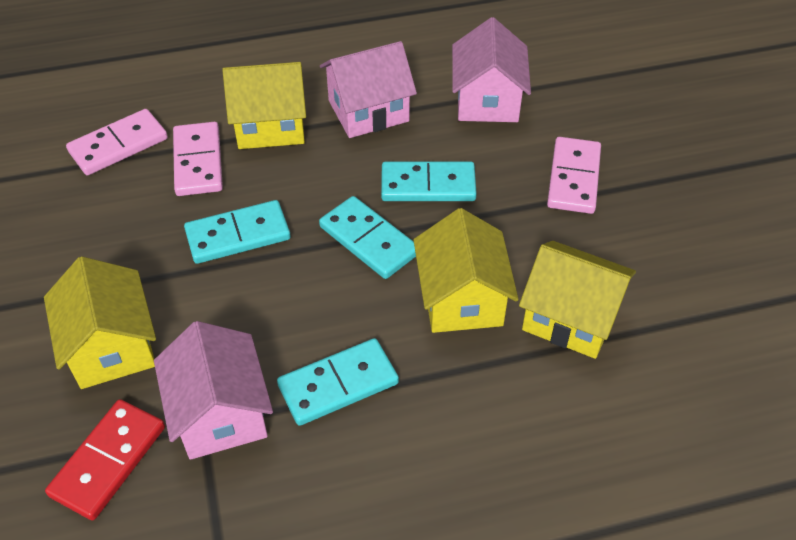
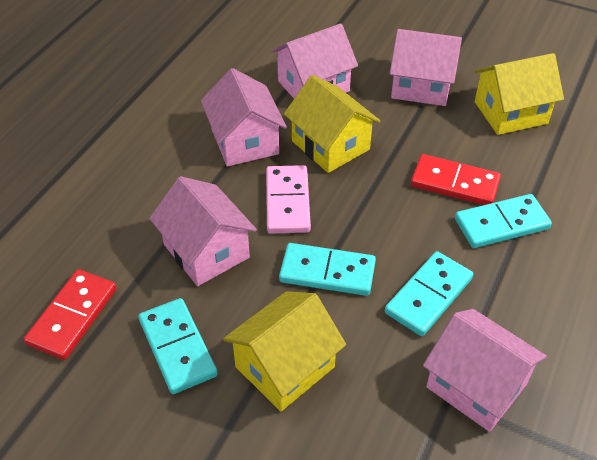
pink domino: [66,109,168,175] [173,122,223,196] [547,137,601,214] = 3 -> [266,165,311,234] = 1
pink house: [154,321,273,460] [320,41,417,138] [452,17,531,122] = 3 -> [149,176,257,286] [201,68,287,167] [271,23,358,98] [390,29,462,106] [423,309,547,432] = 5
red domino: [45,399,165,521] = 1 -> [24,269,117,360] [411,154,501,205] = 2
yellow house: [44,256,156,389] [222,62,306,149] [413,208,519,333] [519,241,636,359] = 4 -> [223,291,346,412] [284,75,380,173] [474,53,564,135] = 3

